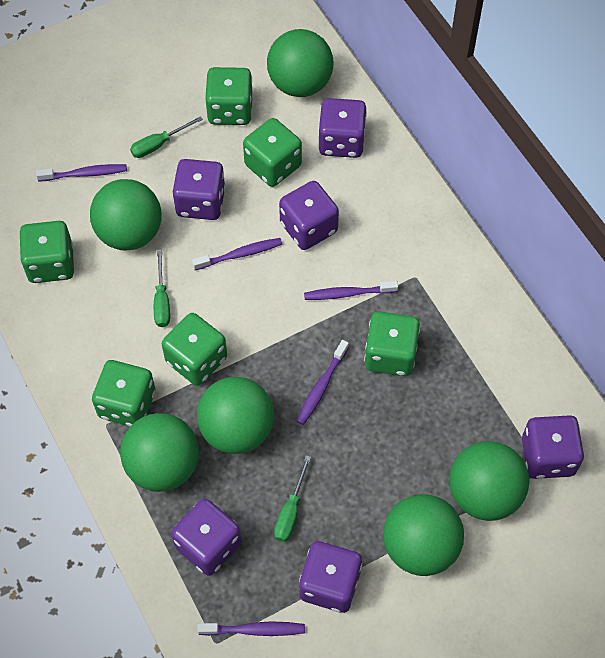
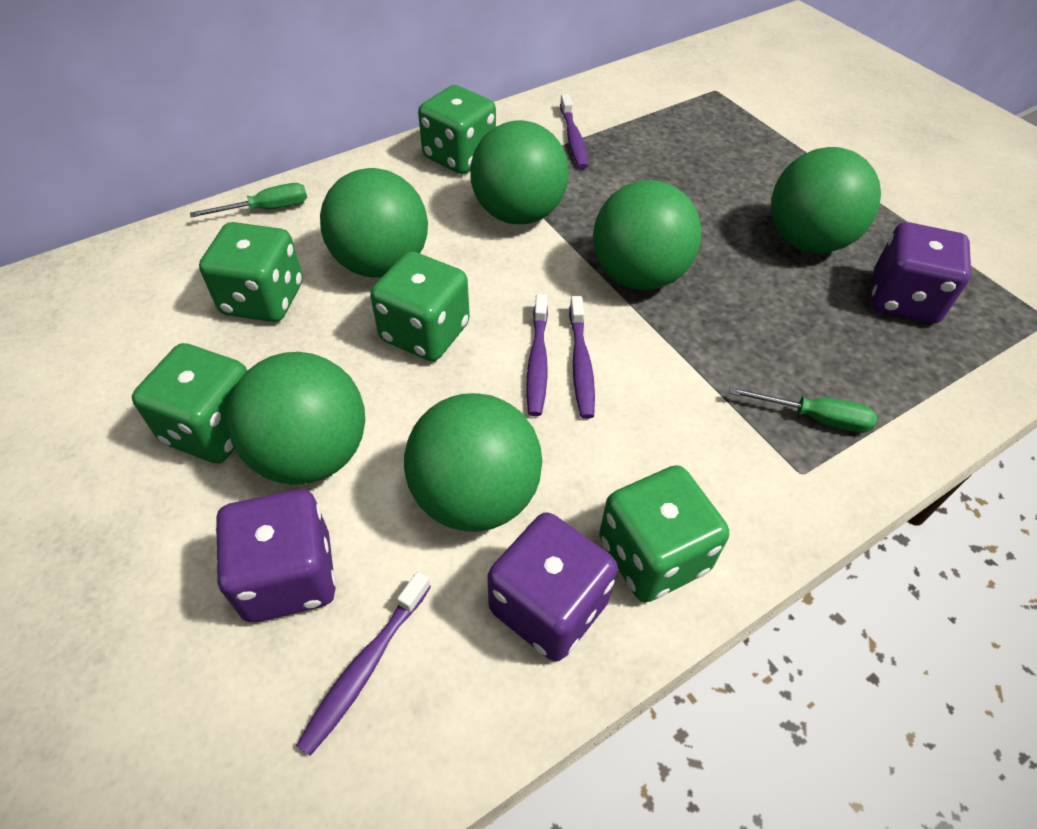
green dice: [19,221,74,283] [92,360,155,427] [162,313,227,386] [205,67,253,125] [243,118,302,187] [364,311,420,376] = 6 -> [132,343,247,463] [199,222,303,322] [370,251,470,361] [418,85,496,174] [599,465,729,602] = 5
green screwdriver: [130,116,203,158] [154,251,170,327] [274,455,311,542] = 3 -> [190,183,307,218] [729,387,877,433] = 2
purple dice: [171,498,241,576] [173,159,225,220] [279,181,339,250] [299,541,362,613] [318,98,367,158] [522,415,584,479] = 6 -> [216,489,336,622] [487,512,618,662] [872,222,971,323] = 3
purple toothbrush: [36,164,127,181] [192,238,282,270] [197,621,305,636] [296,340,349,425] [304,281,398,300] = 5 -> [296,571,431,756] [526,294,548,416] [560,94,588,169] [569,296,595,419] = 4

